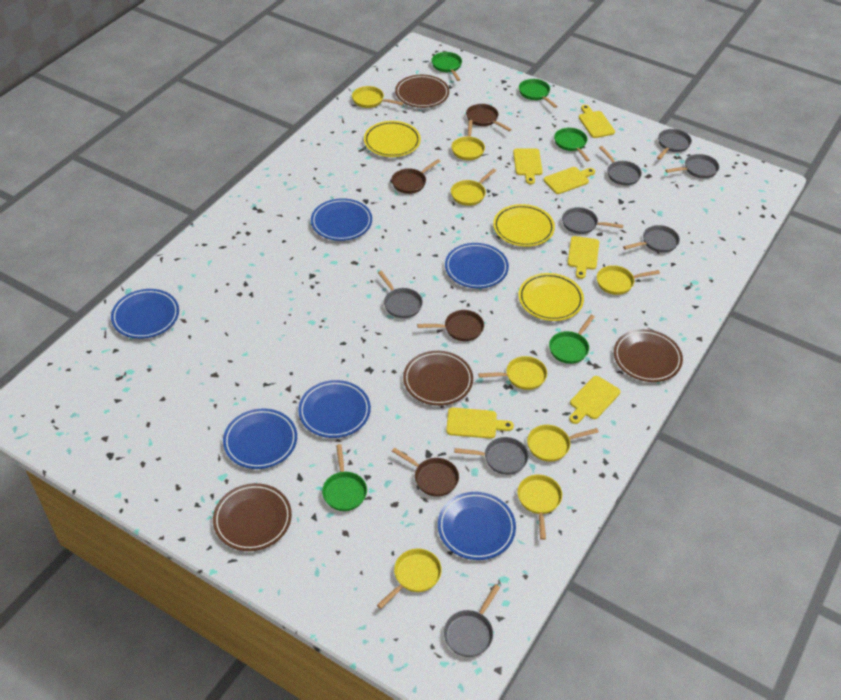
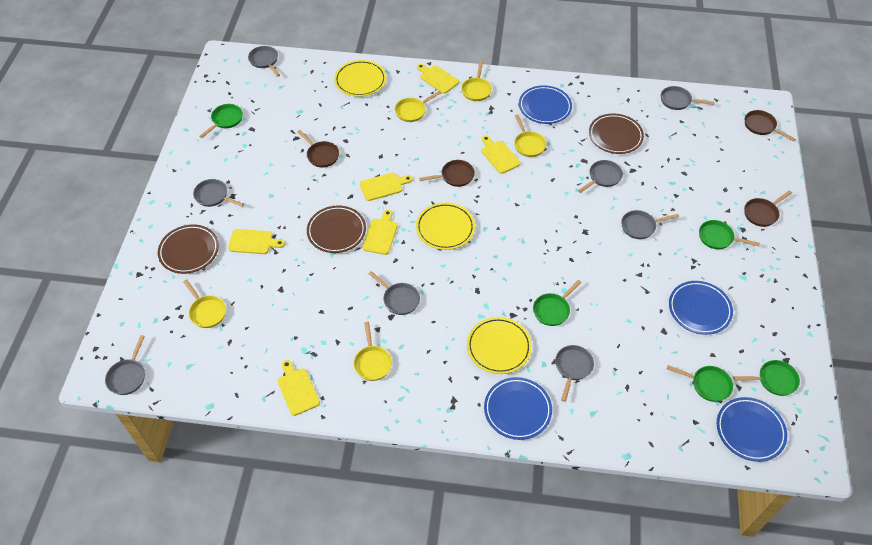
blue plate: [111,289,179,339] [223,408,297,469] [298,380,371,438] [311,198,372,241] [438,492,516,560] [445,243,509,288] = 6 -> [484,377,552,440] [519,85,572,124] [669,281,733,335] [717,397,787,462] = 4
brown plate: [213,483,292,551] [395,75,449,108] [403,351,473,406] [614,329,683,382] = 4 -> [158,225,219,274] [307,205,366,253] [589,113,644,154] = 3
yellow pan: [352,86,404,108] [377,549,442,609] [451,120,485,160] [451,169,496,206] [478,356,547,390] [517,475,562,540] [527,425,599,462] [597,265,660,295] = 8 -> [183,279,226,328] [353,322,392,381] [394,91,441,122] [461,61,492,101] [514,114,546,157] = 5

